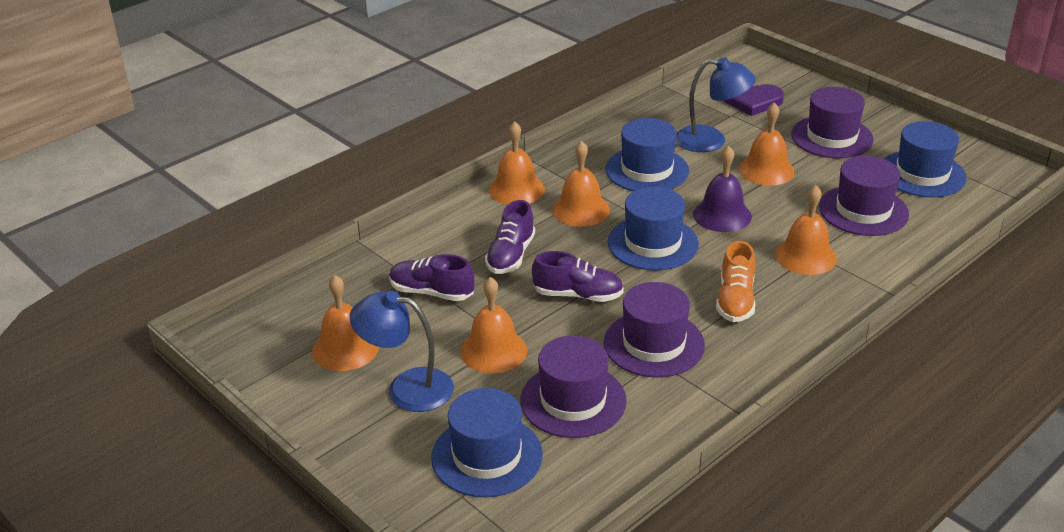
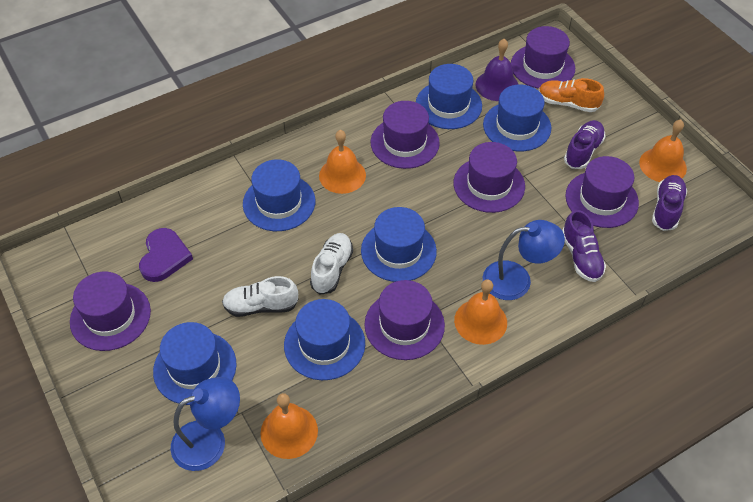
blue hat: [431,388,543,497] [606,118,689,191] [608,187,699,271] [884,121,967,197] = 4 -> [153,322,237,405] [243,159,315,231] [284,299,365,380] [361,207,437,282] [416,64,482,129] [483,85,551,151] = 6
orange bell: [312,275,379,371] [460,277,527,373] [489,121,545,205] [552,141,610,227] [739,102,795,186] [775,185,837,275] = 6 -> [260,393,318,459] [319,130,366,194] [454,279,507,345] [639,119,687,182] = 4
purple hat: [520,335,627,438] [604,282,705,378] [791,87,874,159] [819,156,909,236] = 4 -> [70,271,151,351] [364,280,445,360] [371,101,440,169] [454,142,525,213] [511,26,575,89] [565,156,639,228] = 6
white shoe: none = 0 -> [222,276,298,317] [310,233,353,295] = 2

